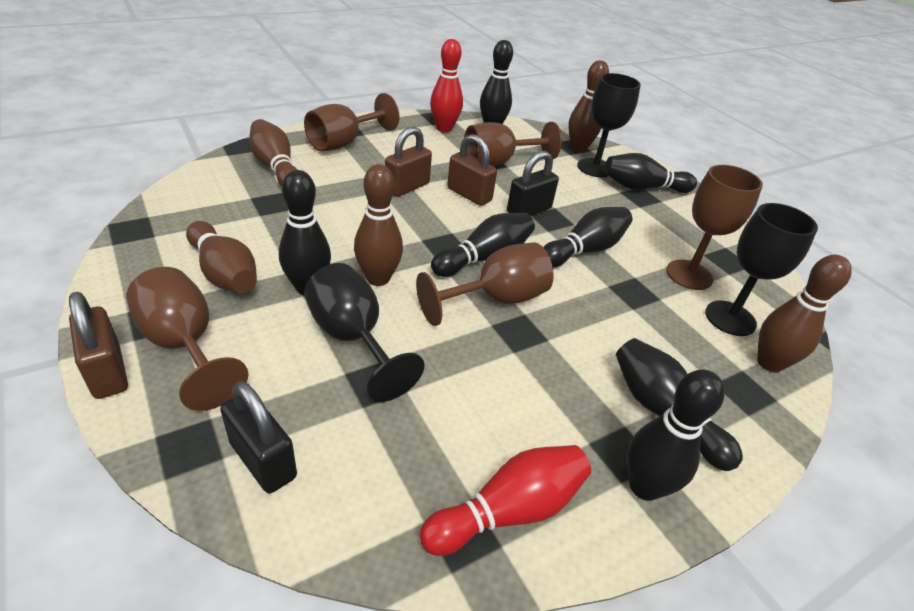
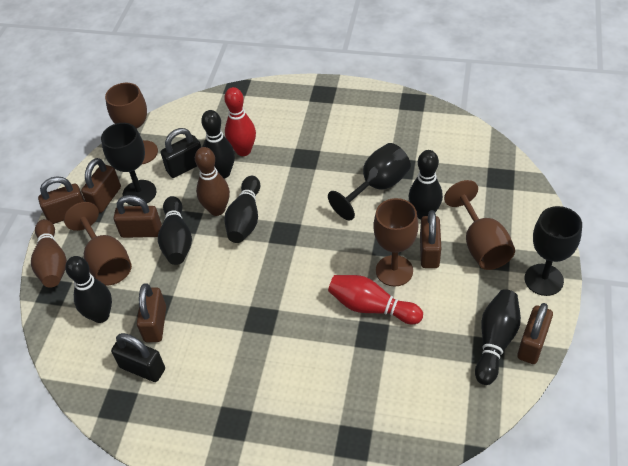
black bowling pin: [279,170,331,295] [431,213,535,277] [480,40,513,124] [543,207,632,267] [604,153,697,193] [616,338,743,471] [627,369,725,501] = 7 -> [65,256,112,323] [158,196,192,265] [201,110,235,179] [224,176,260,243] [409,150,443,220] [475,289,521,385] = 6
brown bowling pin: [186,221,257,293] [249,119,298,187] [354,164,403,286] [568,60,609,152] [757,255,852,373] = 5 -> [31,219,67,287] [195,147,230,216] = 2
brown goblet: [126,267,248,411] [304,93,400,152] [416,242,554,326] [464,122,562,166] [666,165,763,290] = 5 -> [64,202,132,285] [105,83,158,165] [373,198,418,286] [444,180,515,270] = 4
brown padlock: [69,292,128,399] [385,126,432,197] [447,134,497,206] = 3 -> [38,176,85,224] [81,158,121,213] [114,195,162,238] [137,284,166,342] [420,210,441,268] [517,303,553,364] = 6

